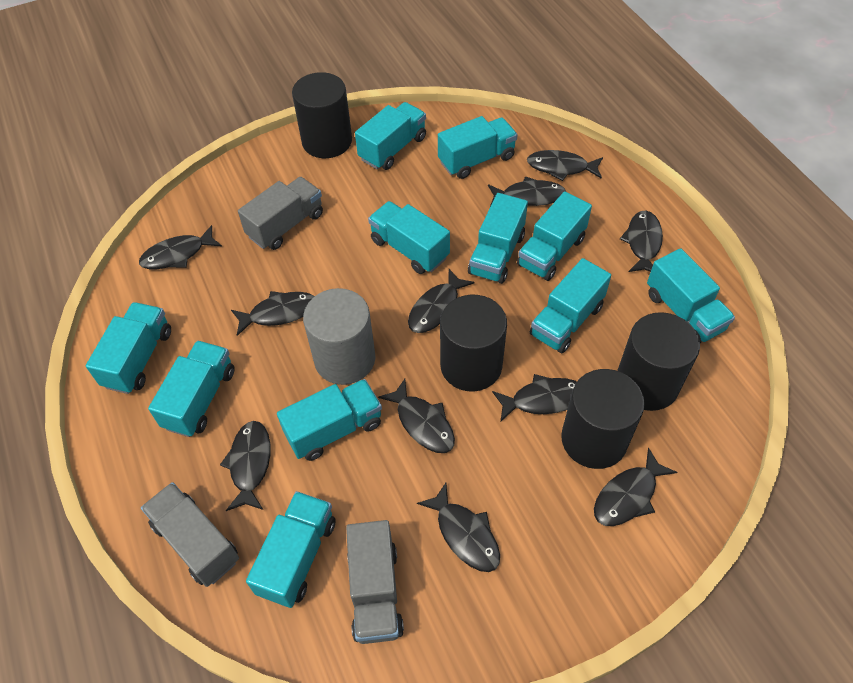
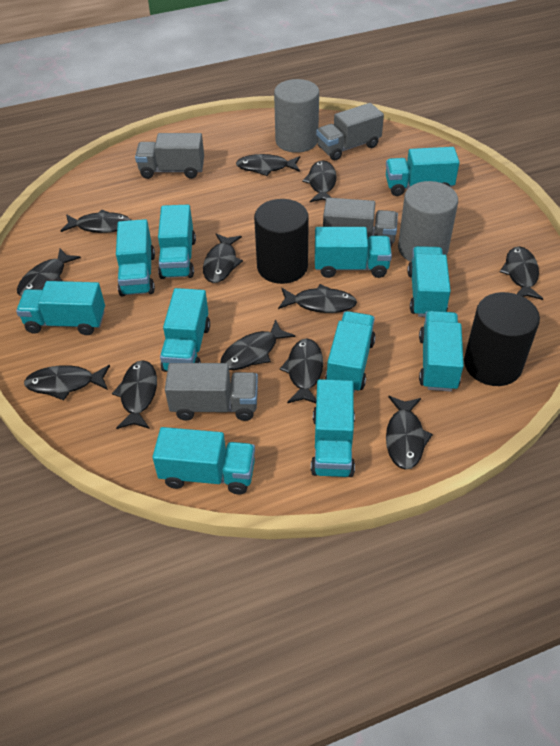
black cylinder: [292,72,352,158] [440,295,507,392] [561,369,645,469] [617,312,700,411] = 4 -> [254,199,309,284] [464,292,540,386] = 2
black fish: [139,225,222,269] [220,421,271,511] [231,291,315,336] [378,379,455,453] [408,269,475,333] [417,483,500,572] [488,176,566,207] [492,374,577,421] [527,150,603,181] [594,447,677,526] [620,210,663,272] = 11 -> [17,249,81,296] [24,365,110,401] [61,209,131,233] [112,360,157,429] [203,233,243,283] [220,320,295,370] [236,154,300,176] [278,284,357,313] [280,338,323,403] [302,160,337,202] [386,396,433,470] [500,246,543,300] = 12
grey cylinder: [303,288,376,385] = 1 -> [274,79,319,153] [398,181,458,262] = 2
grey truck: [141,482,239,587] [238,177,323,250] [346,520,404,644] = 3 -> [135,133,204,179] [165,363,258,421] [316,103,384,160] [323,198,398,247] = 4

